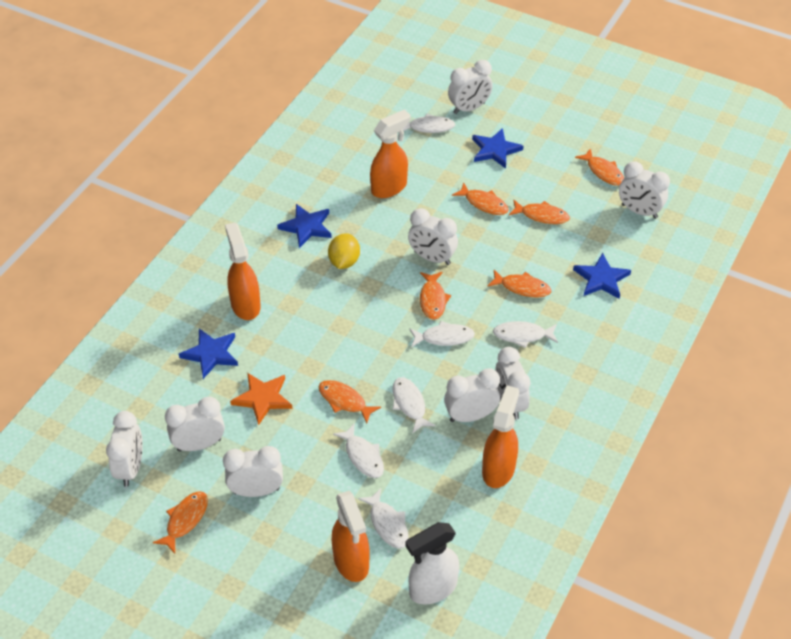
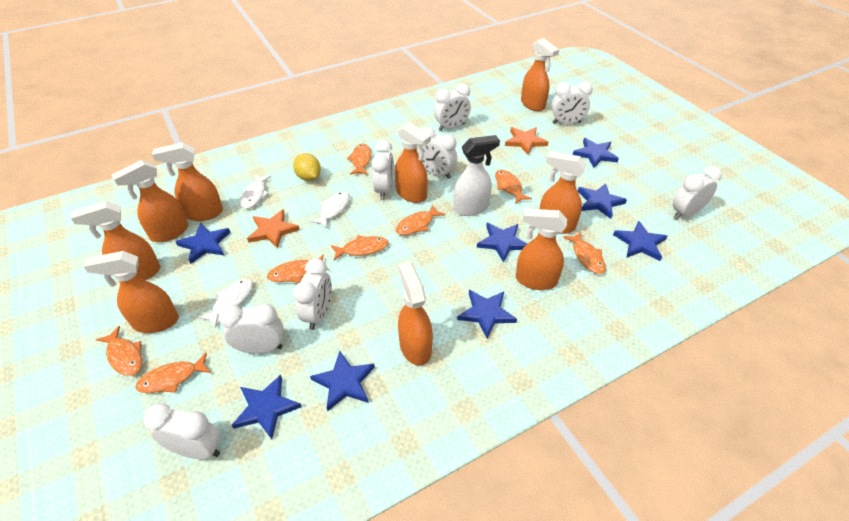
blue star: [179,328,238,379] [277,204,332,248] [472,128,523,169] [573,253,631,299] = 4 -> [175,223,230,264] [232,375,301,439] [310,351,375,411] [457,290,517,338] [477,223,527,263] [573,138,619,168] [578,183,627,219] [613,221,668,261] = 8
orange fish: [153,491,208,554] [318,380,381,423] [420,272,451,320] [452,182,509,215] [488,270,551,298] [509,200,570,224] [575,148,624,186] = 7 -> [96,326,142,376] [135,353,211,393] [267,255,329,283] [331,236,389,260] [347,144,371,175] [396,204,445,235] [495,170,532,204] [563,232,606,274] = 8
orange spray bottle: [225,222,261,320] [332,491,370,582] [370,110,410,198] [482,385,519,488] = 4 -> [71,201,161,280] [84,251,179,333] [112,160,188,242] [152,142,223,221] [395,122,431,203] [398,262,433,366] [516,208,567,290] [521,38,559,111] [540,151,587,234] = 9
orange star: [230,373,292,425] = 1 -> [247,209,300,249] [505,127,548,155] = 2
white fish: [333,423,384,478] [358,488,409,549] [392,377,435,434] [402,114,455,133] [409,321,475,347] [493,321,558,348] = 6 -> [198,279,253,328] [240,175,271,209] [310,191,350,228] = 3

